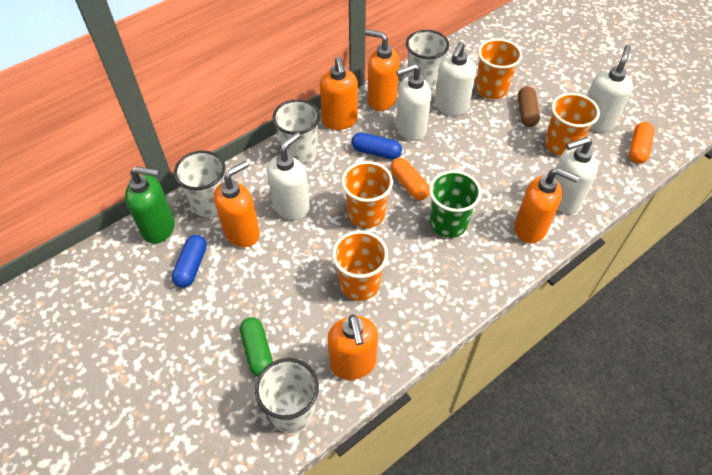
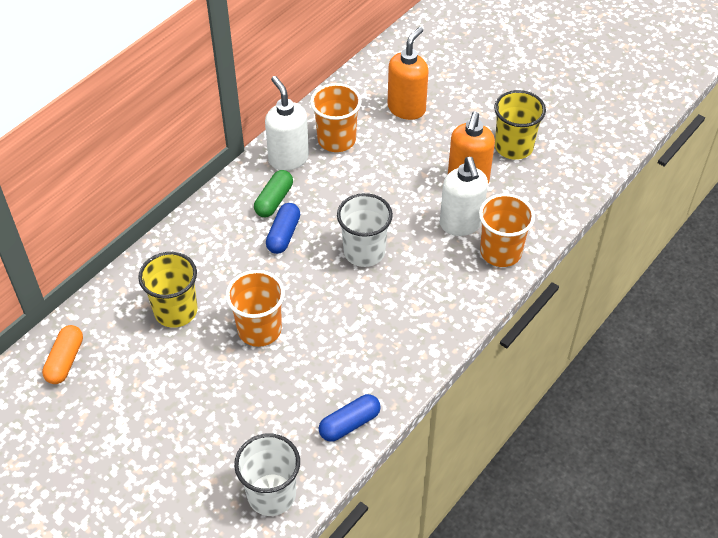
brown capsule: [518,86,540,127] = 1 -> none = 0
green cup: [429,170,482,238] = 1 -> none = 0
green soap dispenser: [125,167,175,244] = 1 -> none = 0
orange capsule: [390,158,430,200] [629,122,655,164] = 2 -> [42,325,83,384] = 1
orange cup: [332,231,388,301] [342,161,393,228] [476,39,522,99] [545,93,600,156] = 4 -> [226,270,285,347] [310,83,362,152] [479,193,535,267] = 3
orange soap dispenser: [214,160,260,247] [320,57,358,130] [328,314,378,380] [365,29,400,111] [514,168,580,243] = 5 -> [388,27,429,120] [448,112,495,183] = 2
white cup: [174,151,225,217] [255,358,319,433] [272,99,320,163] [406,30,449,89] = 4 -> [234,434,300,516] [337,193,393,267] = 2
white soap dispenser: [267,132,310,220] [396,63,431,141] [434,42,476,116] [555,137,598,214] [587,45,633,132] = 5 -> [265,76,309,171] [440,157,488,236] = 2
yellow cup: none = 0 -> [138,252,198,328] [494,90,546,160] = 2

